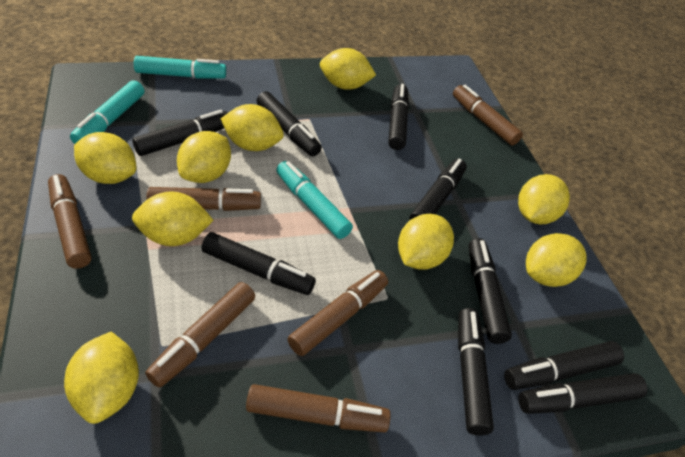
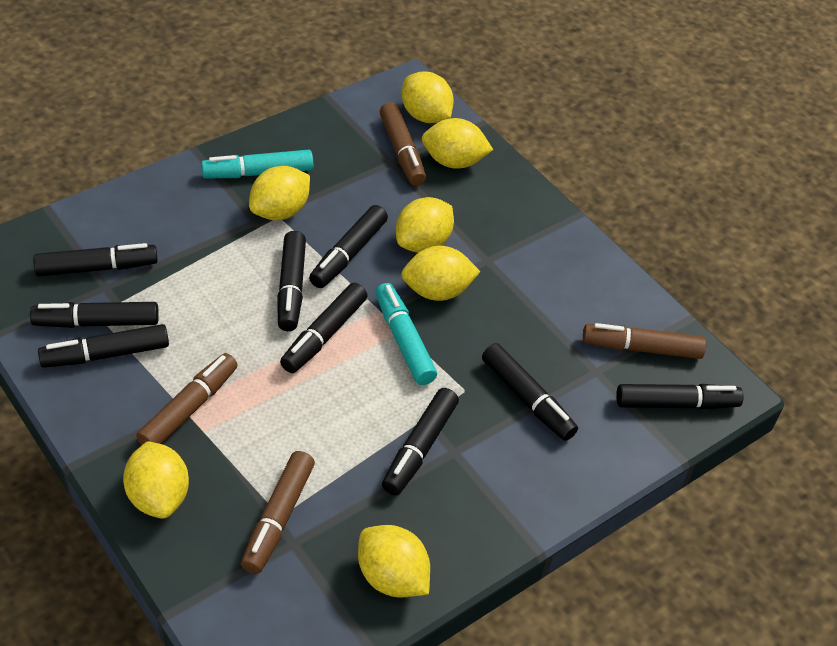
brown marker: [48,174,91,269] [145,282,255,388] [146,187,261,211] [246,384,391,432] [288,270,388,356] [453,85,523,146] = 6 -> [136,353,237,445] [241,451,315,574] [380,102,426,186] [583,323,706,359] = 4
turquoise marker: [70,80,145,144] [134,56,226,79] [276,161,353,239] = 3 -> [201,150,313,178] [375,283,437,385] = 2
yellow lemon: [64,332,139,424] [74,132,136,184] [132,191,214,246] [177,131,231,183] [221,104,284,151] [320,48,376,90] [398,214,454,269] [518,174,570,224] [526,233,587,287] = 9 -> [123,441,189,519] [249,166,310,220] [358,525,430,598] [396,197,454,253] [401,246,480,301] [402,71,454,123] [422,118,493,169] = 7

